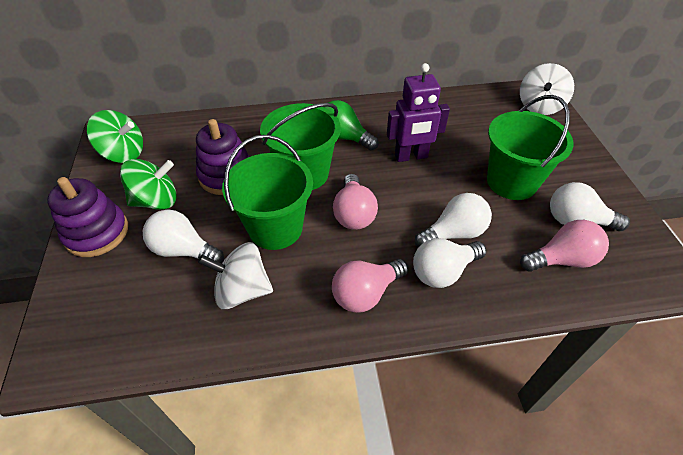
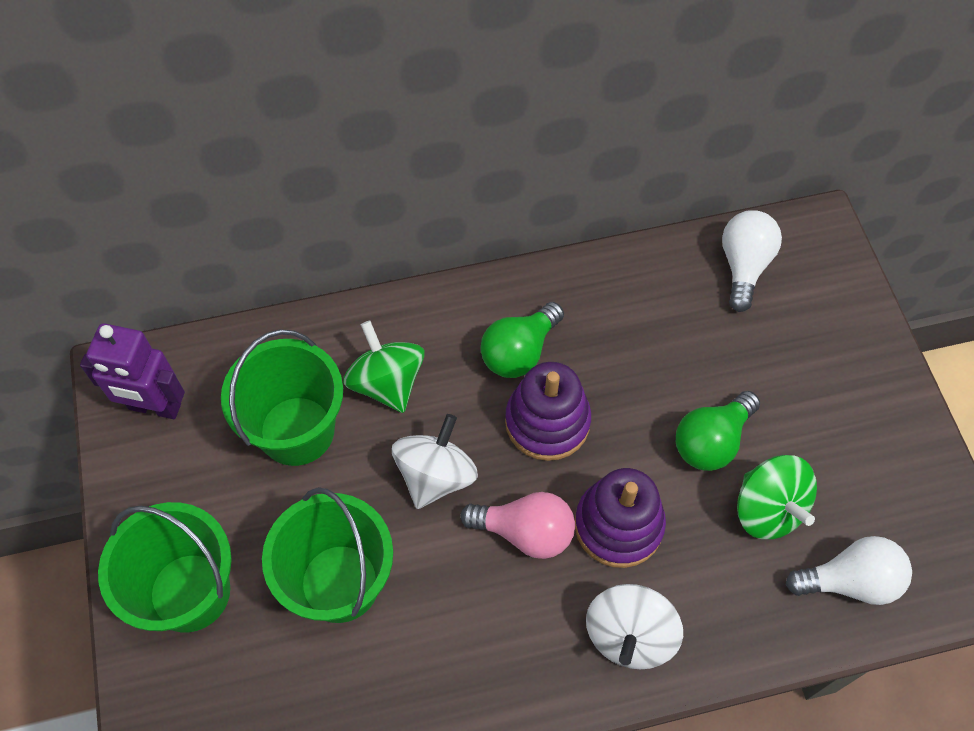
green light bulb: [324,100,379,150] = 1 -> [480,302,564,378] [676,391,760,471] = 2
pink light bulb: [332,259,408,313] [333,174,378,230] [520,220,609,272] = 3 -> [460,492,575,559] = 1
white light bulb: [143,210,224,263] [413,238,486,288] [415,193,492,247] [550,182,630,231] = 4 -> [722,210,782,312] [786,536,912,605] = 2

